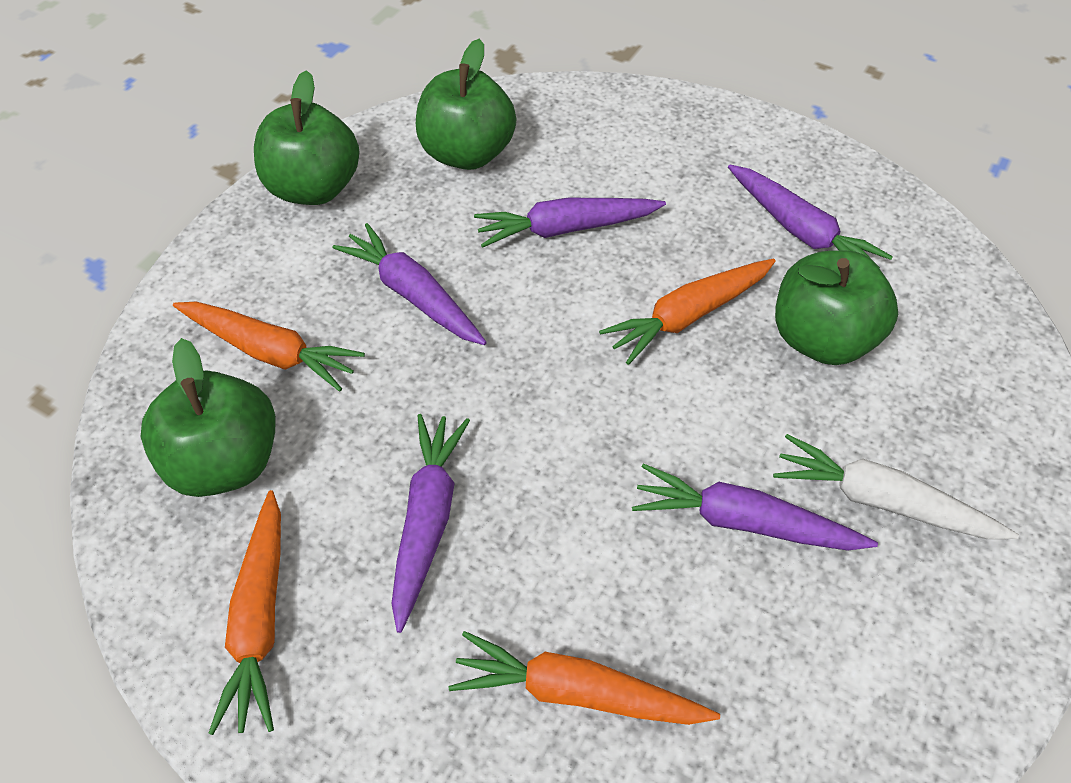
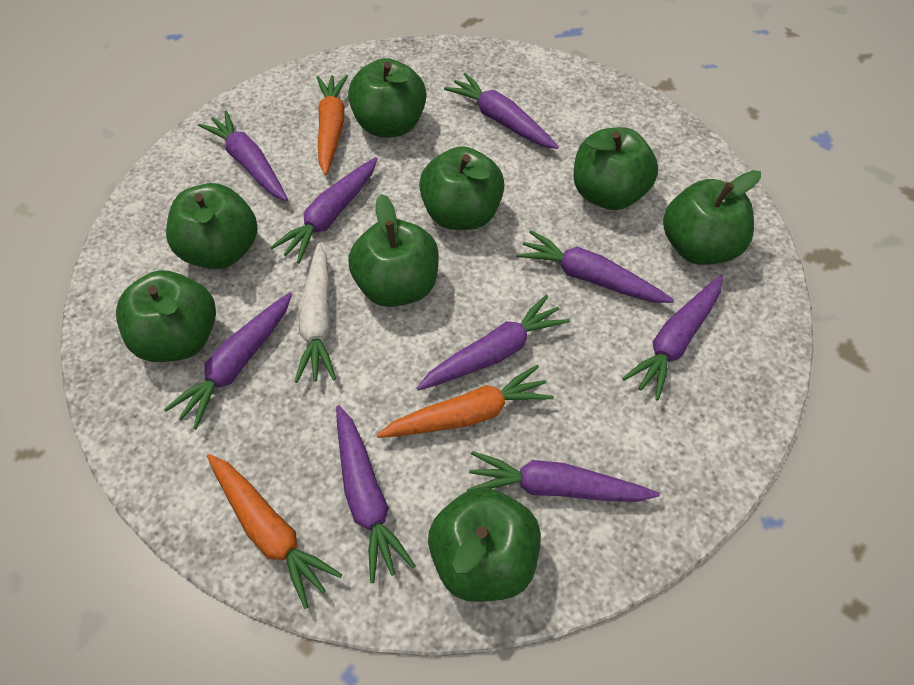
green apple: [141,338,276,497] [254,70,359,205] [416,39,516,170] [775,250,898,365] = 4 -> [116,270,216,362] [166,183,257,269] [348,58,426,137] [348,194,439,307] [419,146,505,230] [428,487,541,602] [573,127,658,210] [663,170,761,265] = 8
orange carrot: [173,302,365,391] [208,490,281,735] [449,631,720,725] [599,259,776,365] = 4 -> [207,454,342,609] [316,75,348,175] [377,365,554,438] = 3
purple carrot: [333,223,487,345] [391,414,470,633] [474,198,666,248] [632,464,878,551] [728,164,893,268] = 5 -> [164,292,292,429] [198,111,288,201] [270,157,377,263] [336,405,416,583] [417,295,570,390] [444,73,559,149] [467,451,660,502] [516,230,674,303] [622,275,723,401] = 9

